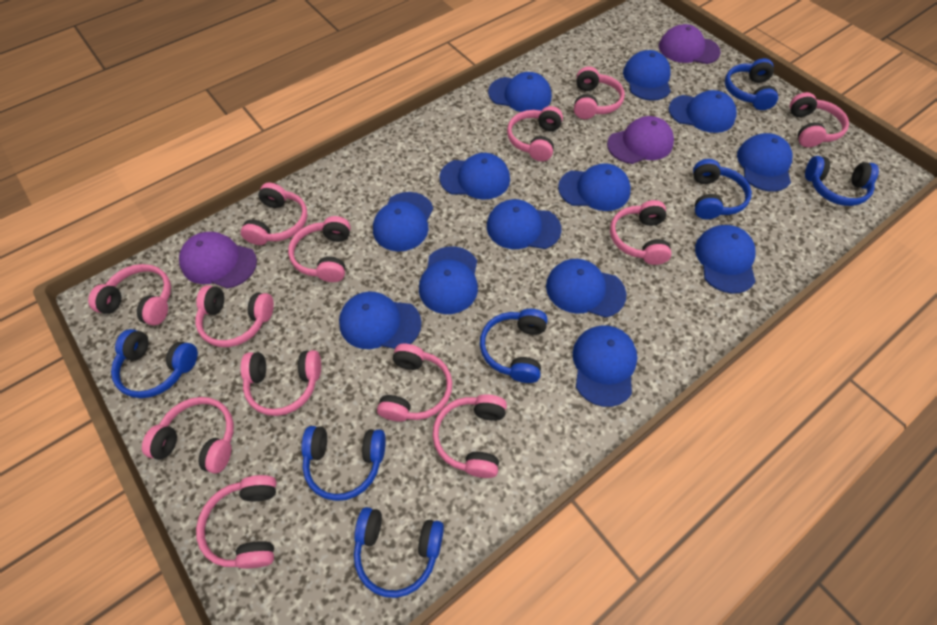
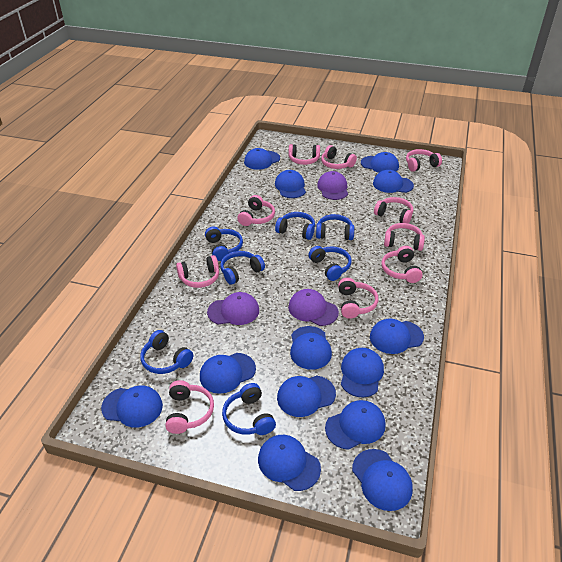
pink headphones: [88,264,171,326] [142,397,234,474] [195,285,274,347] [196,475,276,568] [241,183,308,245] [241,350,321,416] [288,216,351,282] [377,344,452,422] [433,394,507,478] [507,106,563,162] [574,67,625,119] [610,200,672,265] [789,92,849,147] = 13 -> [165,380,214,434] [176,255,219,288] [237,195,275,226] [288,144,320,165] [321,145,357,169] [338,278,378,319] [374,197,413,224] [381,246,423,283] [384,223,425,251] [406,149,442,172] = 10

